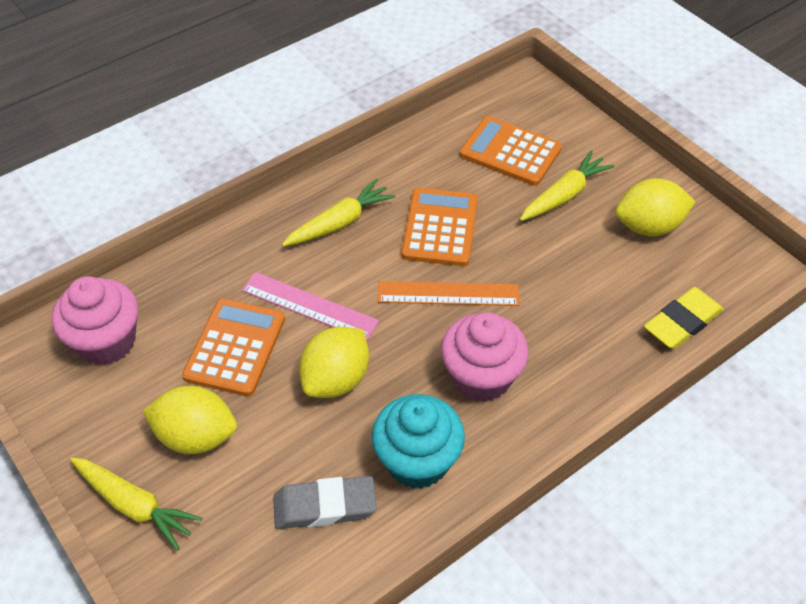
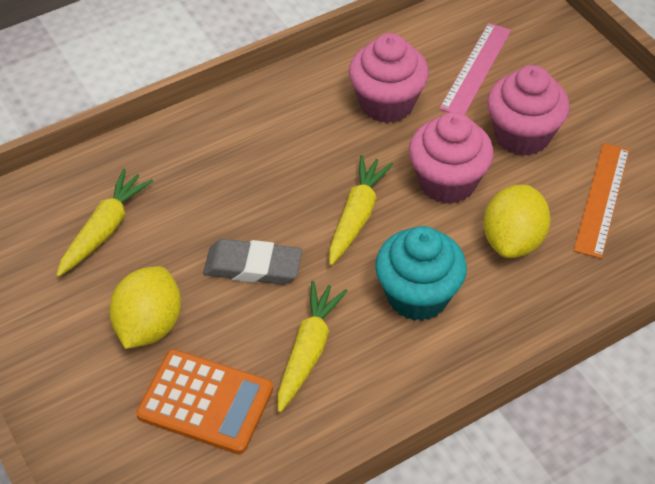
orange calculator: [182,298,285,397] [401,188,478,266] [460,116,562,186] = 3 -> [136,349,273,454] = 1
pink cupcake: [51,276,138,365] [441,312,529,402] = 2 -> [349,33,429,123] [409,112,494,204] [487,65,570,156] = 3
yellow eraser: [644,287,724,349] = 1 -> none = 0
yellow lemon: [142,386,237,454] [299,327,369,398] [615,178,696,237] = 3 -> [109,266,181,349] [483,185,550,258] = 2

